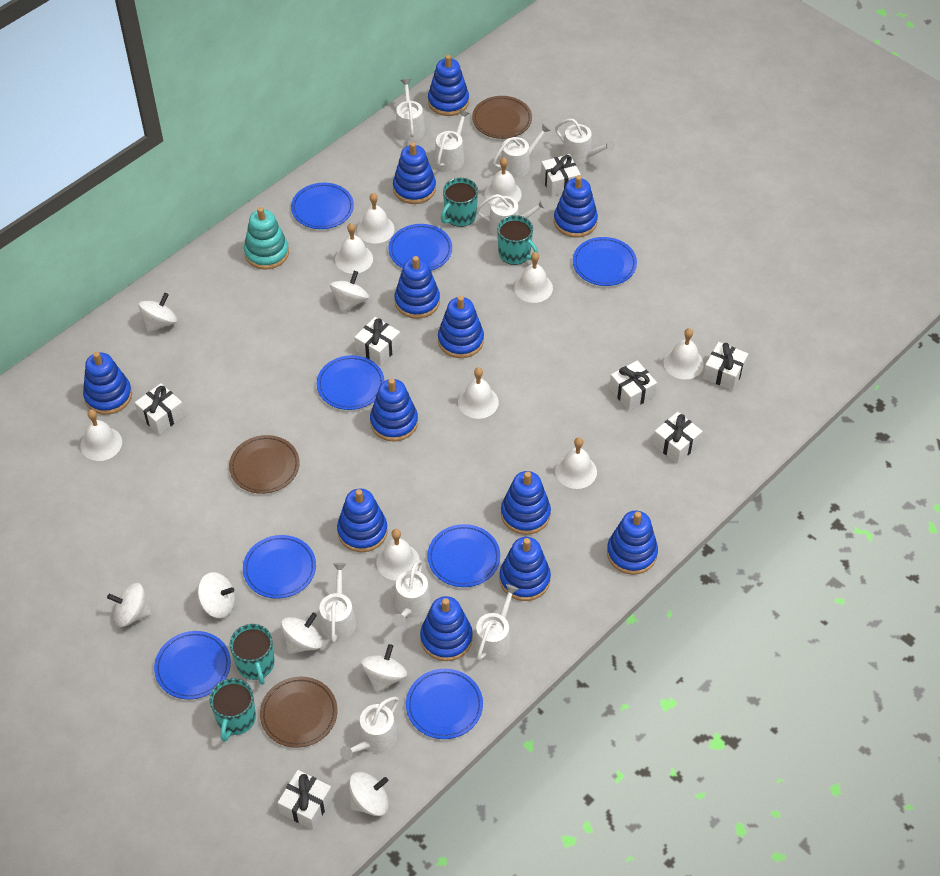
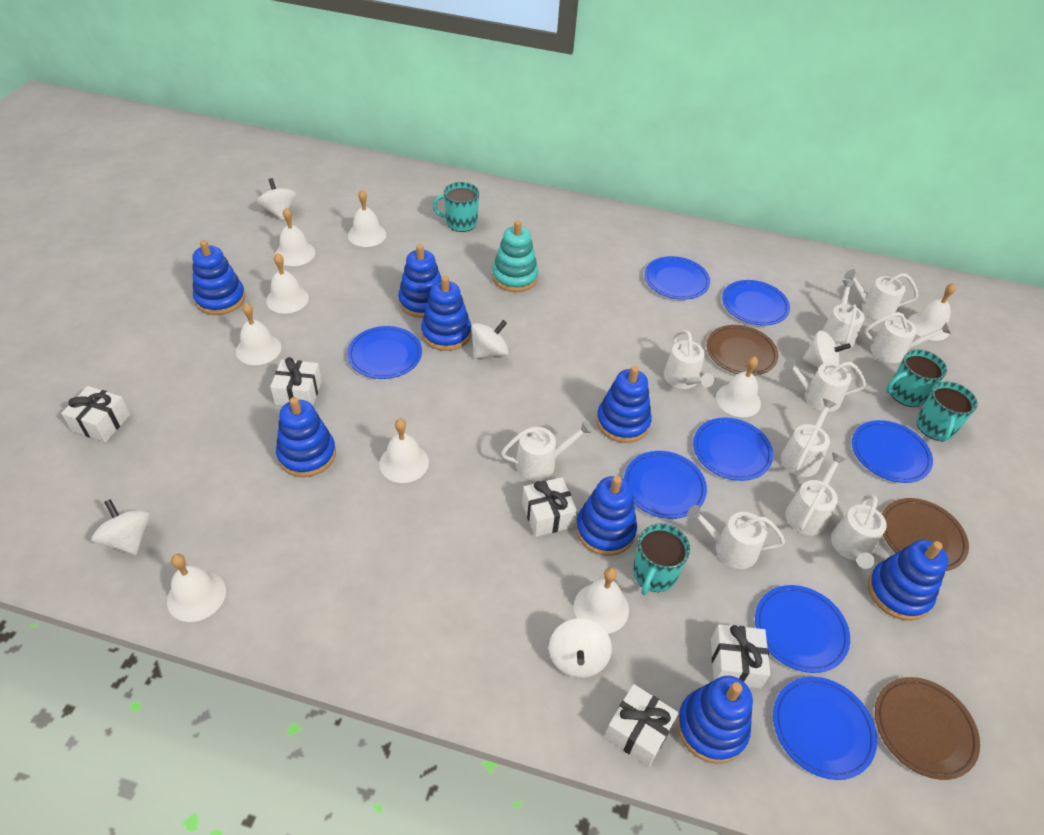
blue stacking toy: [83,352,132,415] [337,488,388,552] [370,378,418,442] [393,142,436,204] [394,256,440,319] [420,596,473,661] [428,55,469,116] [438,295,484,358] [500,537,551,601] [501,471,551,535] [554,175,598,237] [607,510,658,575] = 12 -> [192,240,246,315] [276,397,336,477] [398,244,441,318] [421,276,471,351] [576,476,637,556] [596,366,652,443] [677,676,753,764] [868,540,948,621] = 8
white gift: [135,383,185,435] [278,770,333,830] [354,317,401,366] [541,154,581,196] [609,361,657,410] [653,412,703,464] [703,342,748,390] = 7 -> [61,386,130,442] [270,357,322,406] [522,477,577,537] [605,684,678,767] [711,624,770,689] = 5
white spinning top: [107,583,151,627] [138,293,177,333] [198,572,235,618] [281,613,323,654] [330,271,369,313] [349,772,389,816] [361,644,407,693] = 7 -> [91,499,150,555] [257,178,297,220] [471,320,509,359] [549,618,612,678] [802,330,851,368] = 5
white watering can: [319,563,356,643] [340,697,399,760] [392,560,431,627] [396,79,425,141] [434,110,469,172] [474,584,519,661] [476,194,548,237] [493,124,551,178] [555,119,615,165] = 9 -> [501,421,592,481] [664,330,714,389] [687,505,785,569] [781,398,837,477] [783,357,866,412] [785,452,846,535] [822,280,865,350] [831,494,887,569] [844,269,918,321] [865,312,951,363] = 10

